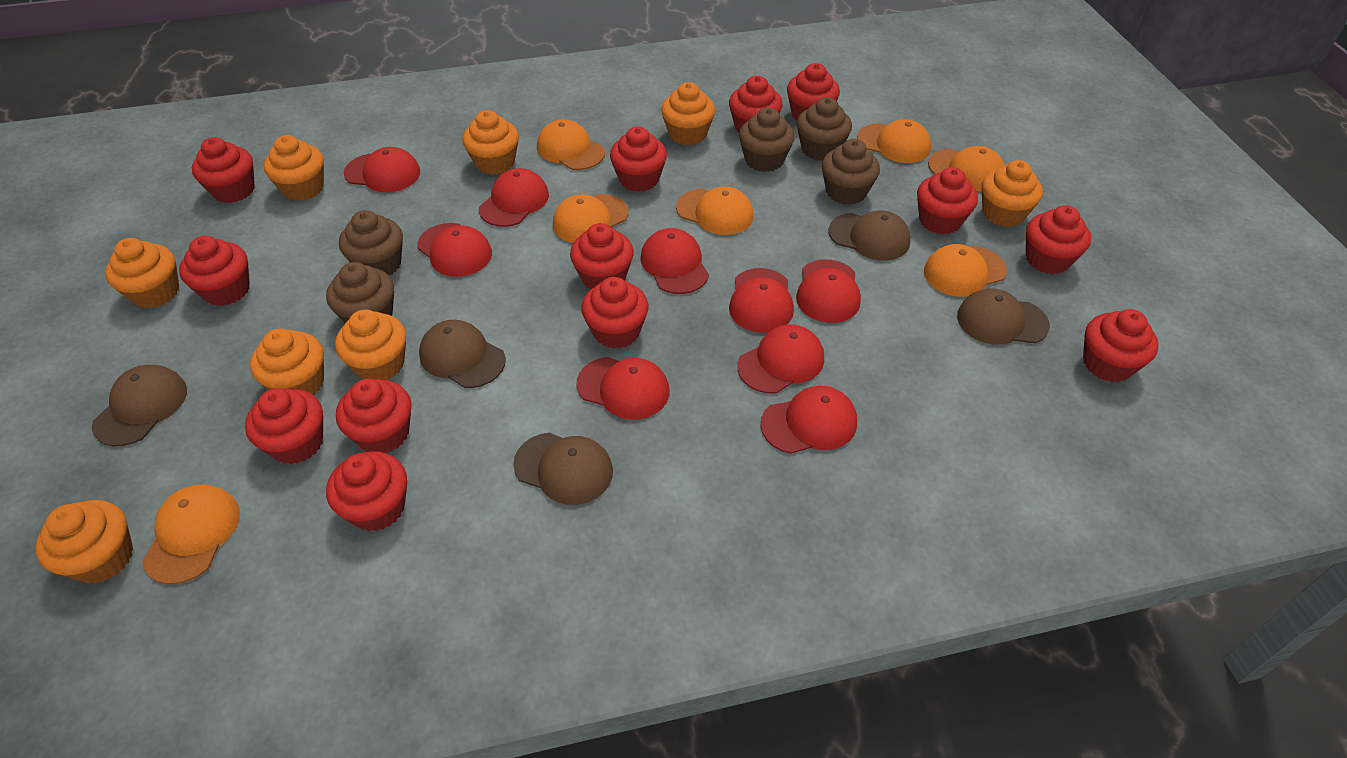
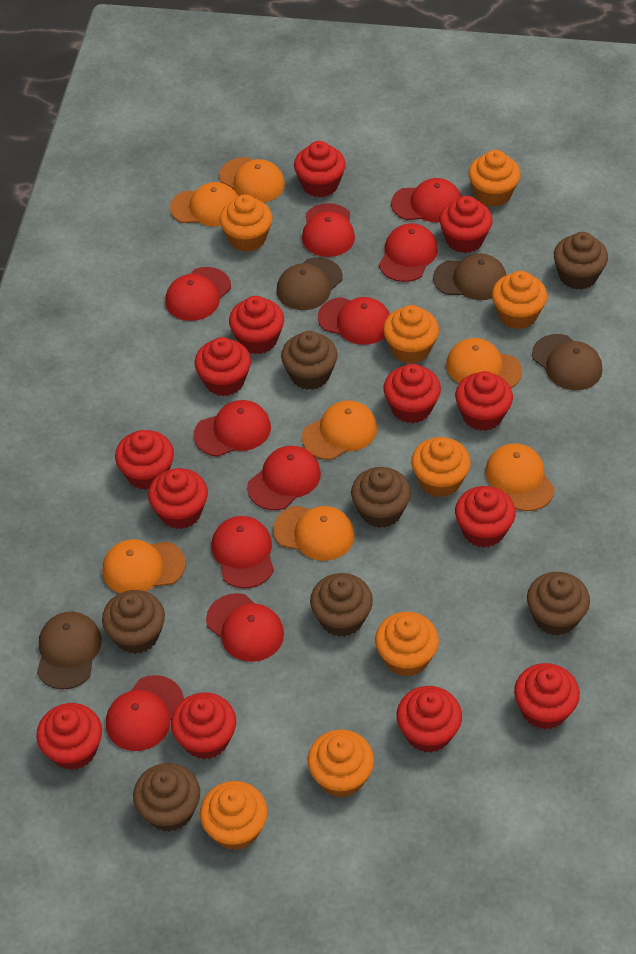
brown cap: [92,365,187,447] [419,320,506,388] [513,433,613,505] [828,210,911,261] [957,288,1050,345] = 5 -> [37,612,102,690] [276,257,343,310] [433,254,506,300] [532,334,602,390] = 4
brown cupcake: [326,262,394,323] [339,210,403,276] [739,108,795,172] [797,97,852,161] [822,139,880,205] = 5 -> [102,590,165,654] [133,763,200,832] [281,331,338,390] [310,573,373,637] [351,467,411,528] [527,572,590,636] [554,232,608,290] = 7
red cap: [344,147,420,192] [417,223,492,277] [479,168,549,227] [576,357,669,420] [641,228,709,294] [729,268,794,333] [737,324,824,394] [760,386,857,454] [796,259,861,323] = 9 -> [106,675,184,751] [165,267,231,321] [194,400,271,457] [206,593,284,662] [211,516,274,589] [247,446,321,510] [302,203,355,257] [318,297,390,345] [379,223,438,282] [391,178,461,222] = 10

